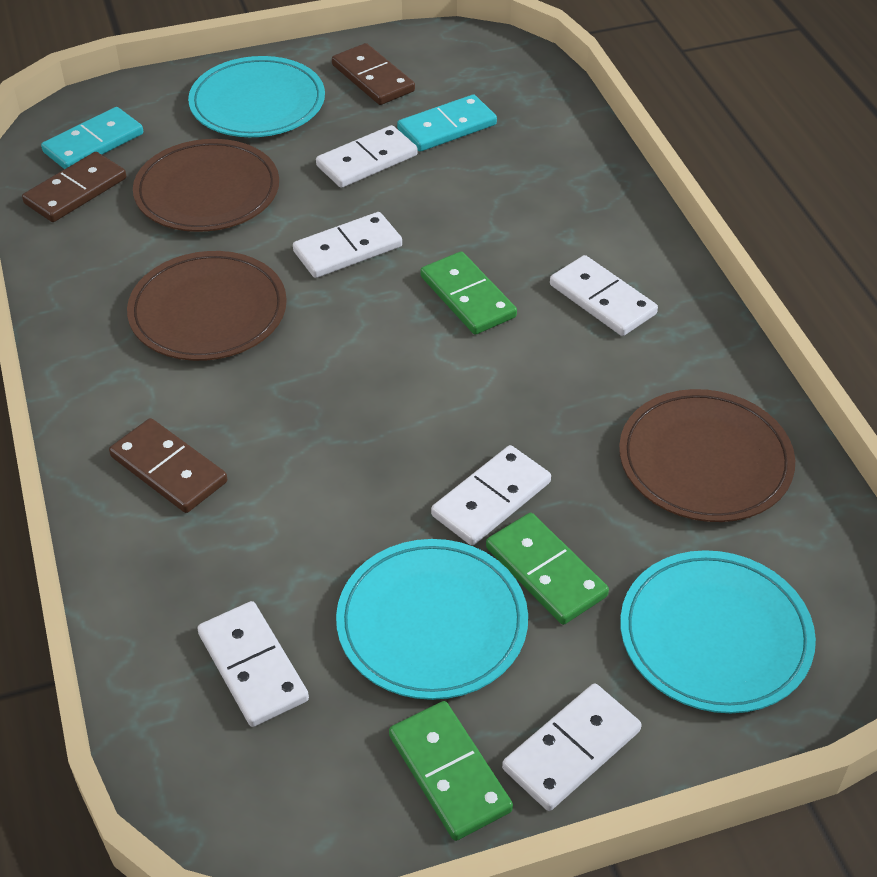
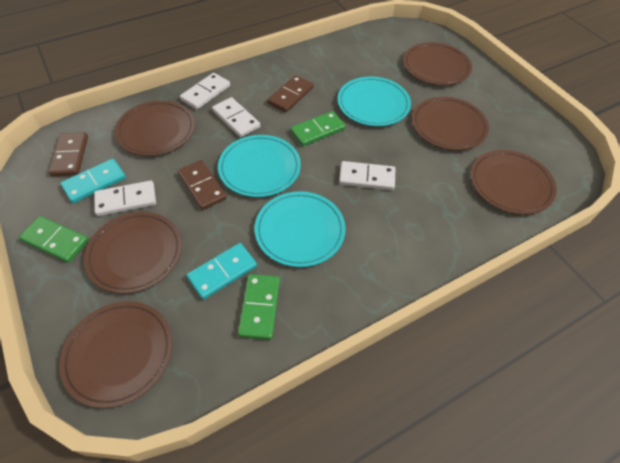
brown plate: [127,251,287,361] [133,139,279,232] [619,389,795,522] = 3 -> [59,301,172,408] [84,212,182,293] [115,100,195,156] [403,42,472,86] [412,97,489,150] [471,150,557,215] = 6
white domino: [197,601,309,727] [293,212,402,278] [316,125,418,188] [431,445,551,546] [502,683,642,811] [550,255,658,336] = 6 -> [94,181,156,216] [180,73,230,110] [212,97,260,137] [339,161,395,190] = 4

